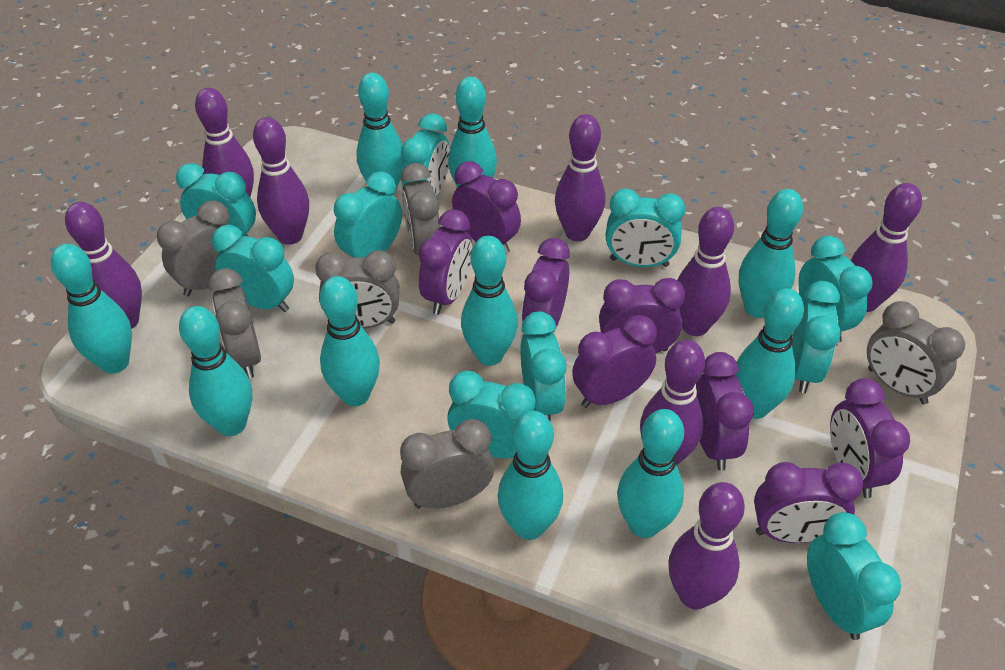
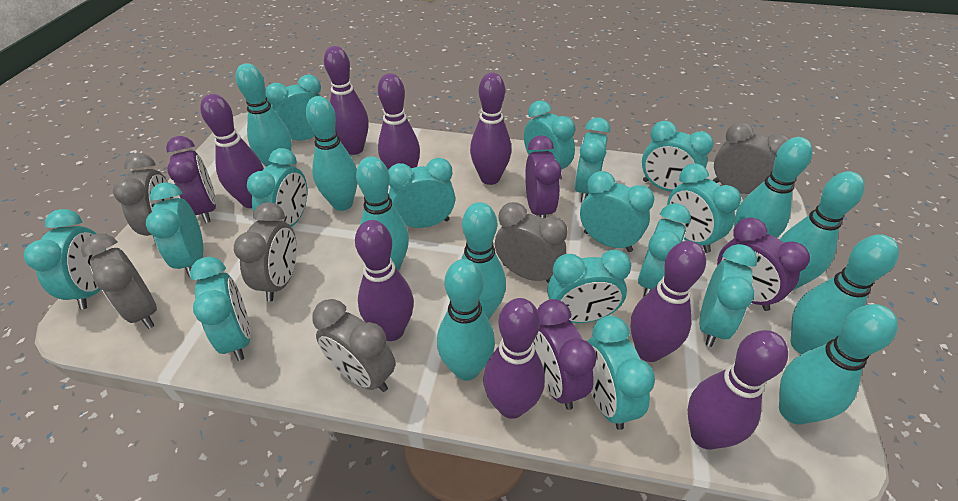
purple clock: [419,209,472,314] [452,161,521,254] [522,238,570,332] [572,315,657,408] [599,278,685,353] [696,352,754,471] [754,462,864,543] [830,378,910,498] = 8 -> [166,136,216,223] [525,135,562,219] [533,299,597,410] [717,218,810,311] = 4
turquoise bowling pin: [51,244,132,374] [179,306,253,436] [320,276,380,406] [357,73,404,195] [448,77,497,187] [461,236,518,365] [498,411,563,540] [617,409,684,538] [735,288,804,419] [739,189,803,318] = 10 -> [235,63,292,167] [306,96,358,211] [356,156,409,271] [437,259,495,381] [461,202,506,319] [734,137,813,238] [779,304,898,425] [780,171,865,291] [790,234,899,354] = 9
turquoise clock: [176,163,256,236] [212,225,294,312] [334,171,402,258] [401,114,450,197] [447,371,536,458] [520,311,567,422] [606,188,685,267] [792,281,840,393] [798,236,873,343] [807,512,901,640] = 10 -> [24,209,106,309] [146,183,203,277] [190,257,251,361] [247,148,307,227] [265,75,321,140] [388,158,455,228] [524,100,575,180] [547,250,631,323] [574,117,610,202] [580,171,654,252] [587,316,655,430] [638,203,691,297] [642,121,714,192] [667,163,741,253] [699,244,757,347] = 15

